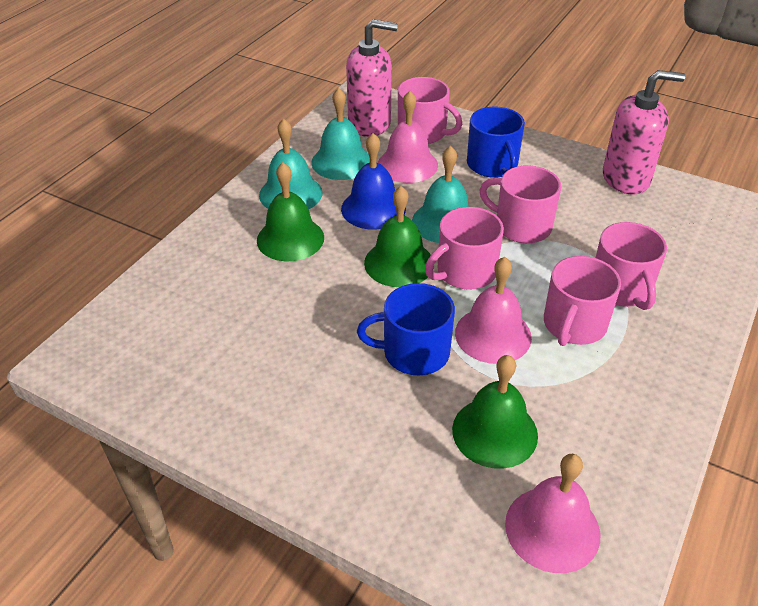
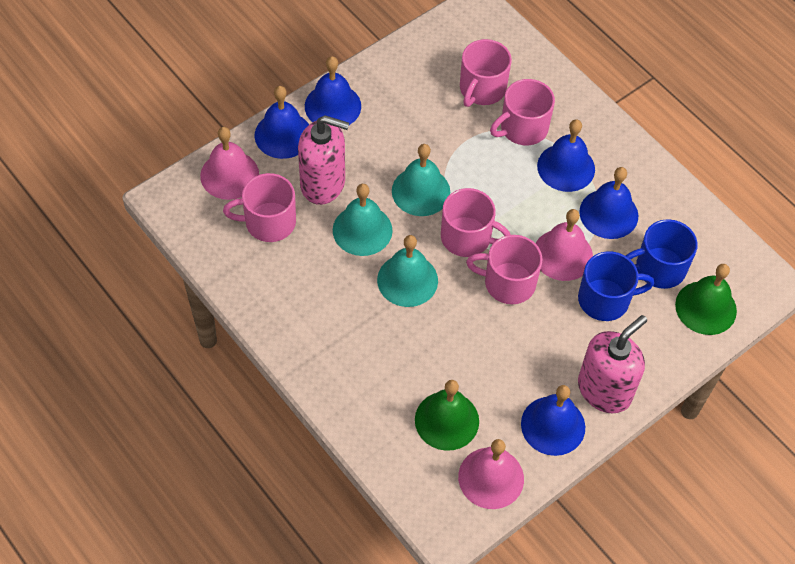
blue bell: [341,133,406,229] = 1 -> [255,86,309,159] [305,56,361,125] [521,385,585,456] [537,119,595,192] [579,167,638,239] = 5
green bell: [257,162,324,261] [364,186,434,287] [452,355,538,469] = 3 -> [415,380,479,451] [675,264,737,335] = 2

